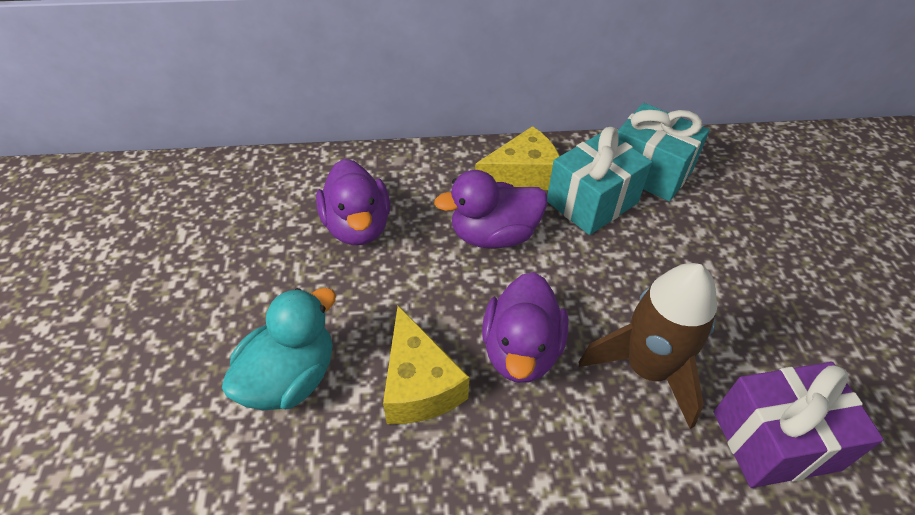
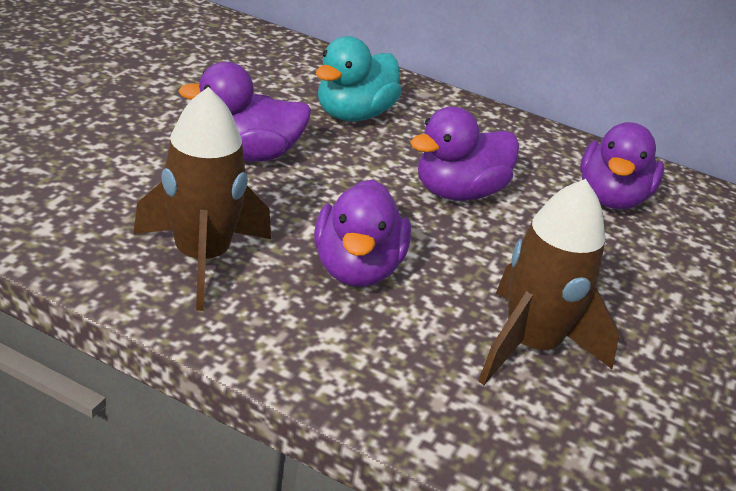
brown rocket: [579,263,717,429] = 1 -> [133,87,271,311] [478,179,619,385] = 2
purple duck: [316,159,390,245] [434,170,547,249] [482,272,568,383] = 3 -> [178,62,311,162] [314,179,411,287] [410,106,519,201] [580,122,664,209] = 4
purple gift: [714,362,884,488] = 1 -> none = 0
turquoise gift: [547,127,652,235] [618,103,710,201] = 2 -> none = 0
yellow cheese: [383,306,470,424] [475,126,560,190] = 2 -> none = 0

